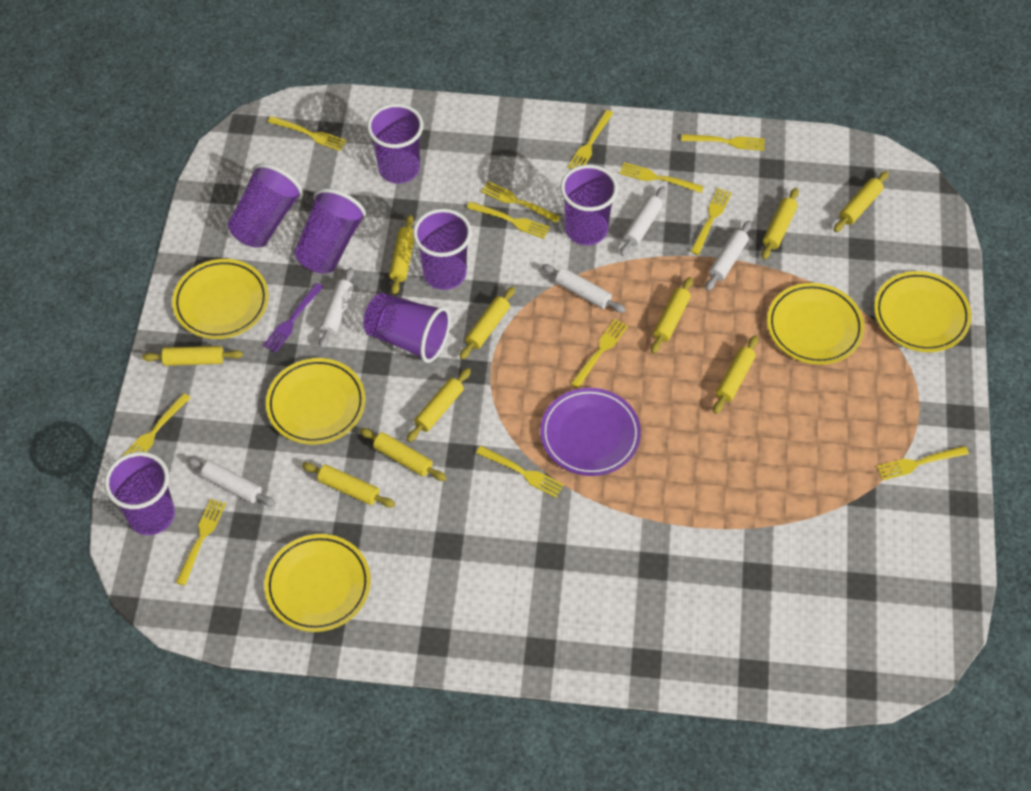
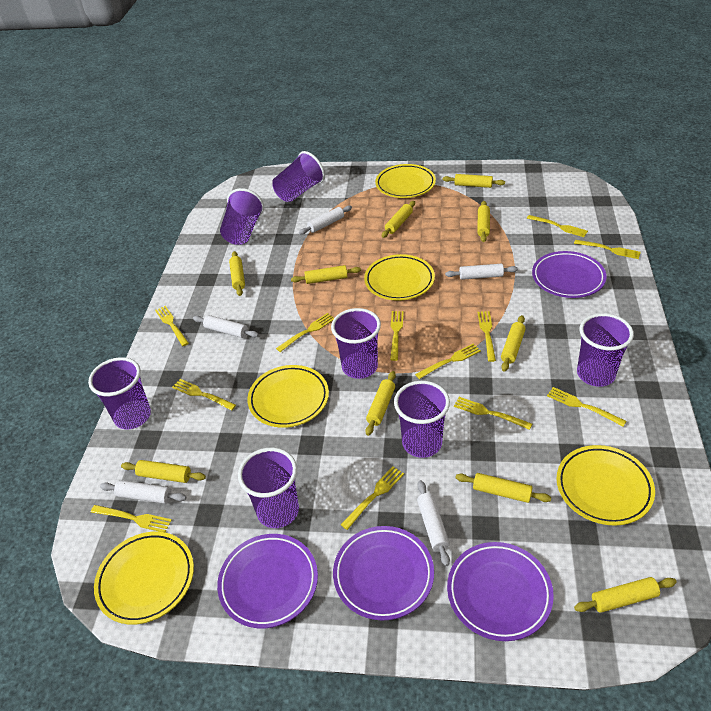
purple fork: [263,283,324,353] = 1 -> none = 0
purple plate: [540,388,641,476] = 1 -> [217,534,318,628] [333,526,434,621] [447,542,554,641] [532,251,607,298] = 4

